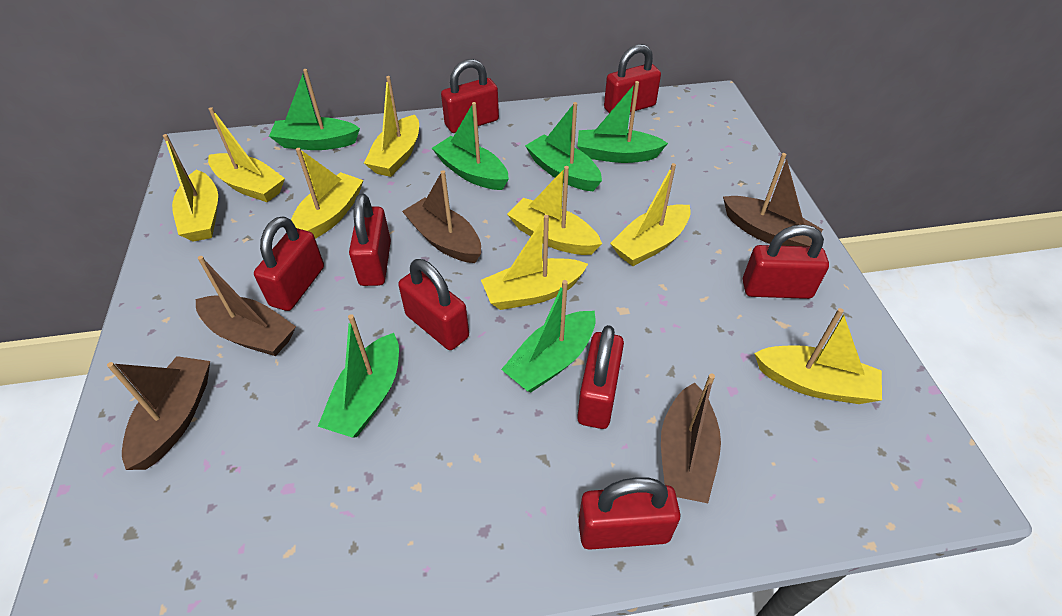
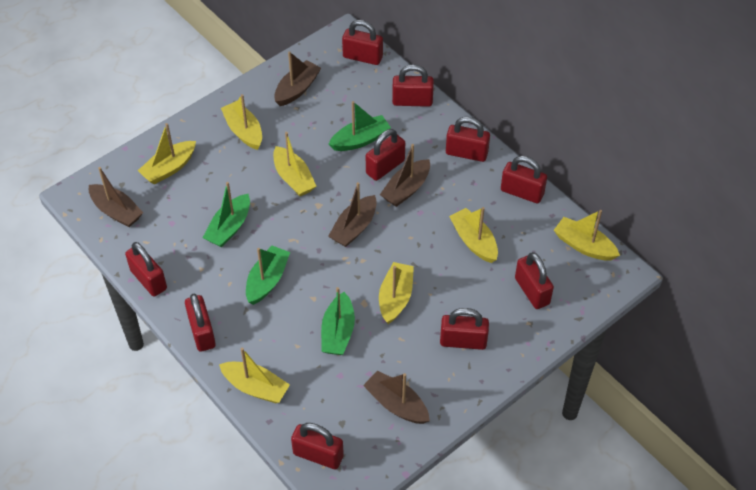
green boat: [269,69,360,150] [318,314,399,438] [432,102,509,190] [501,280,595,393] [525,102,602,191] [578,81,668,163] = 6 -> [203,182,250,247] [246,246,290,305] [321,287,355,355] [329,101,391,151] = 4
red padlock: [254,216,324,311] [349,194,391,286] [398,259,469,350] [441,59,499,133] [577,325,624,429] [578,477,680,550] [604,44,661,113] [743,225,829,299] = 8 -> [125,242,167,297] [185,294,216,352] [291,423,344,469] [342,20,383,65] [366,129,405,181] [392,64,434,107] [440,308,489,350] [446,117,490,162] [501,156,547,203] [515,252,554,309] = 10
yellow boat: [163,134,218,242] [208,107,285,202] [291,148,364,239] [364,76,419,177] [481,215,588,310] [507,166,602,255] [610,163,691,266] [754,308,882,404] = 8 -> [138,123,196,184] [219,348,290,403] [221,94,262,150] [273,132,316,196] [379,262,414,324] [449,207,498,263] [554,210,620,261] = 7

